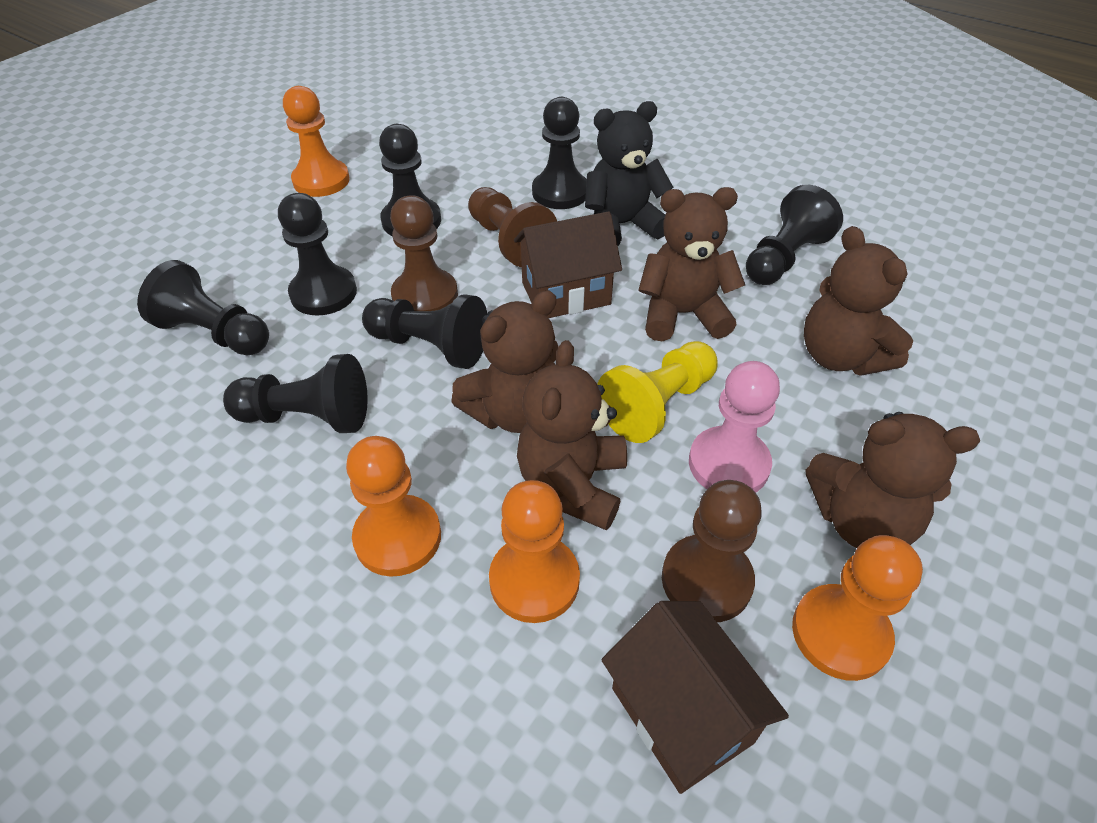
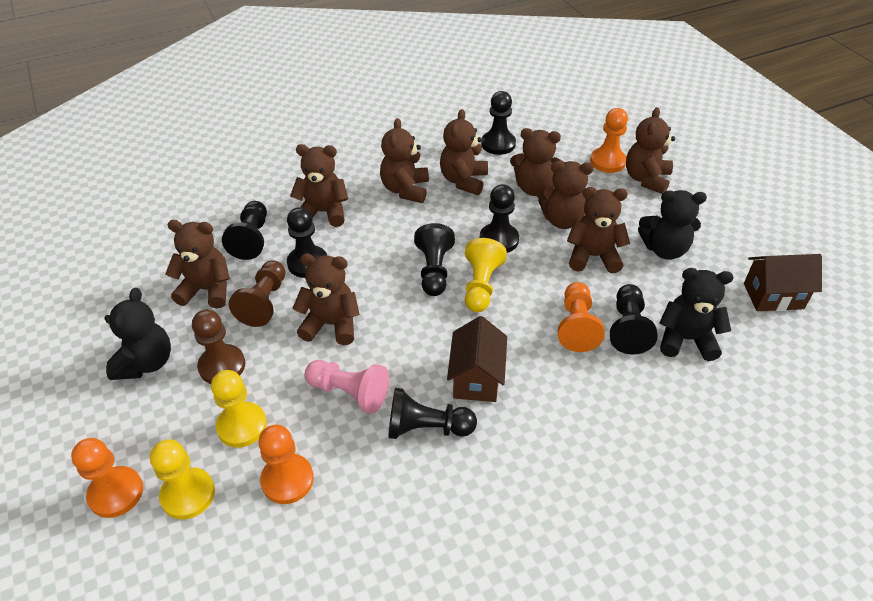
black teddy bear: [585,101,674,246] = 1 -> [105,288,171,380] [638,190,707,260] [659,268,734,361] = 3
brown pawn: [390,195,458,311] [468,187,557,267] [662,480,762,622] = 3 -> [192,310,245,384] [229,260,285,327] = 2
brown teddy bear: [451,290,559,433] [517,340,627,530] [638,187,745,341] [804,226,913,376] [805,412,980,548] = 5 -> [165,220,230,309] [290,144,348,227] [292,254,360,345] [380,118,429,203] [440,109,488,195] [510,128,564,196] [536,161,594,229] [567,187,630,273] [626,107,675,194] = 9
yellow pawn: [597,341,718,443] = 1 -> [150,439,215,519] [211,370,267,448] [465,238,507,312] = 3

